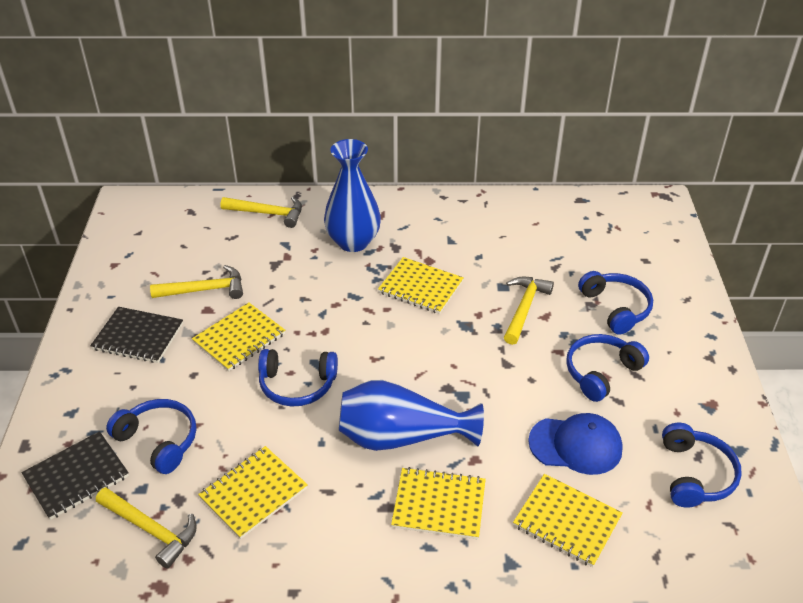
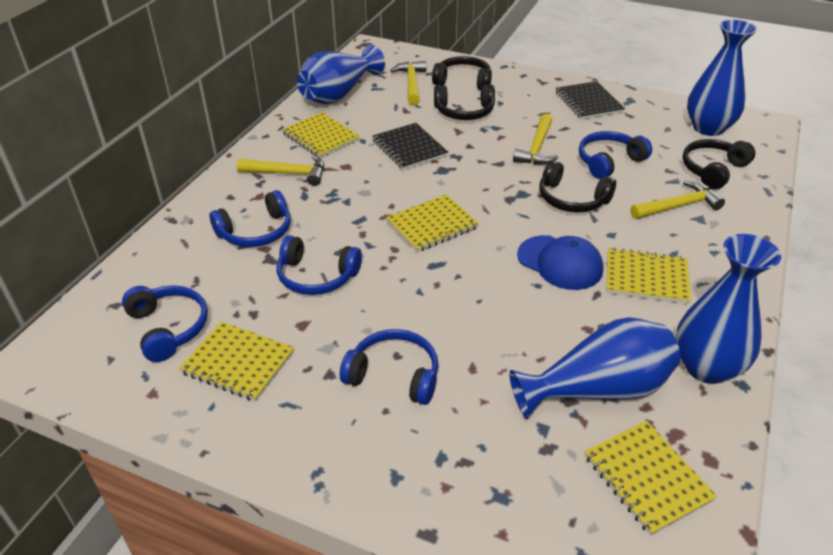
black headphones: none = 0 -> [432,56,492,90] [434,84,495,120] [539,160,616,213] [682,139,755,190] = 4
blue vase: [324,139,381,252] [339,380,484,451] = 2 -> [297,45,385,104] [509,317,680,419] [676,234,781,384] [687,19,758,136] = 4

